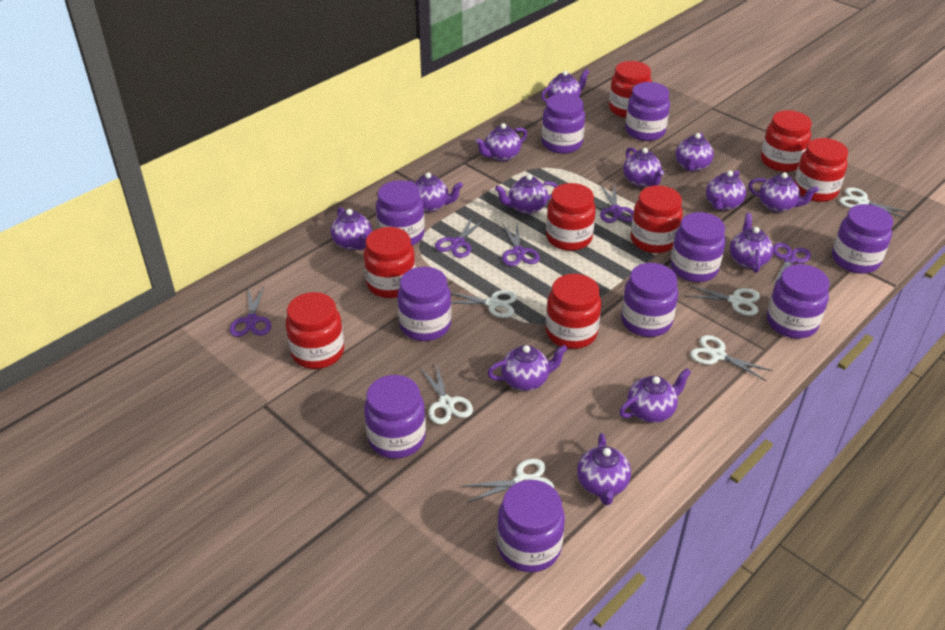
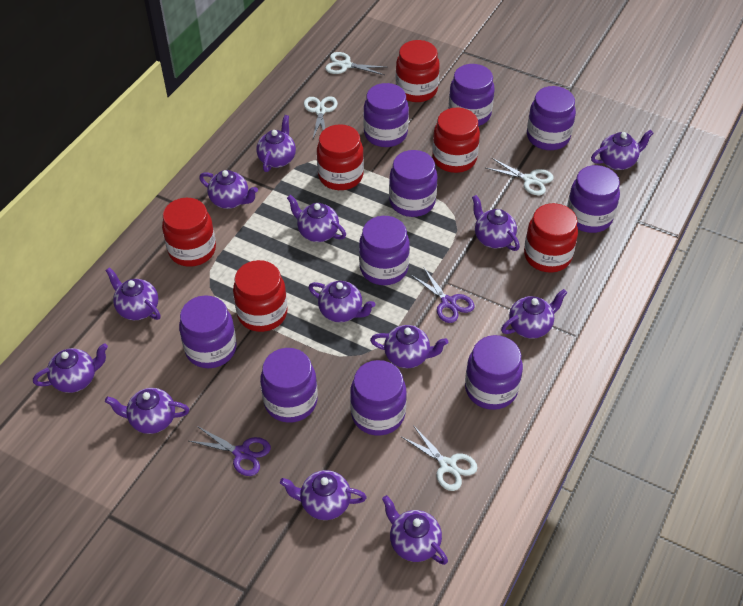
purple scissors: [230,286,271,337] [435,216,486,258] [502,222,540,266] [600,183,634,223] [773,243,811,285] = 5 -> [189,426,271,476] [411,268,474,323] = 2
red jar: [286,292,344,369] [364,227,416,298] [546,183,596,251] [546,274,601,349] [609,61,652,118] [631,185,683,253] [761,110,812,172] [794,138,848,202] = 8 -> [162,198,216,267] [233,260,288,332] [317,124,364,190] [396,40,440,102] [432,108,480,173] [524,203,578,273] = 6
white scissors: [420,362,473,425] [450,290,517,318] [463,459,554,503] [684,284,760,316] [690,335,773,381] [839,187,910,219] = 6 -> [304,96,338,138] [325,52,385,75] [402,425,478,491] [486,158,554,195] = 4

